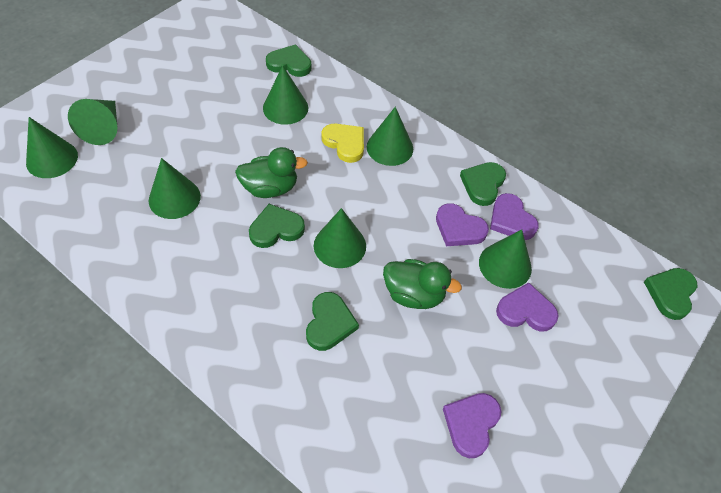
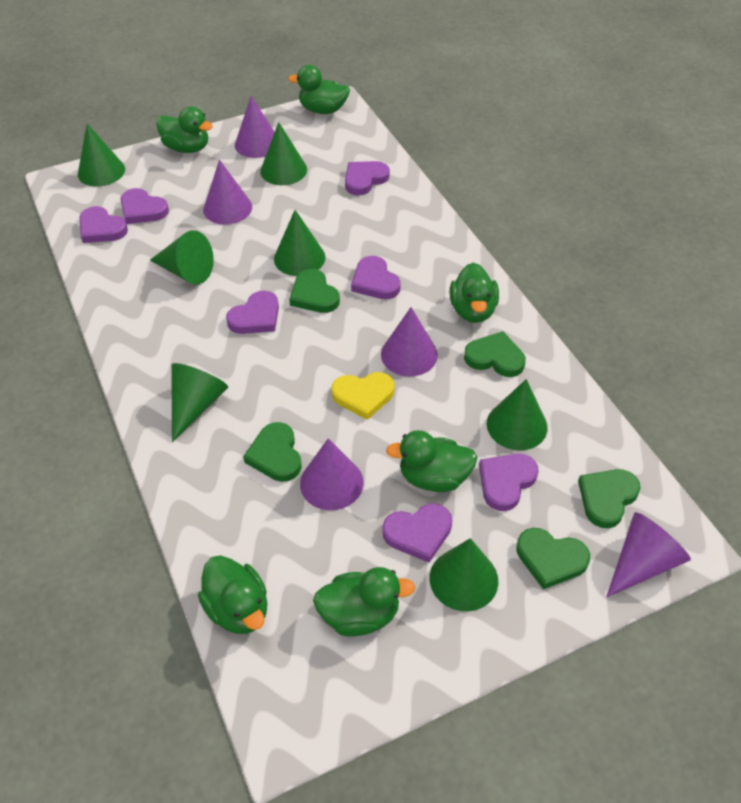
green duck: [235,147,308,198] [383,259,462,309] = 2 -> [156,106,213,153] [198,555,267,634] [288,65,350,114] [313,567,415,636] [386,430,477,492] [450,263,499,323] = 6
purple cone: none = 0 -> [203,160,252,225] [235,96,275,158] [300,438,364,510] [381,307,438,376] [606,512,691,597] = 5
purple heart: [436,203,489,246] [443,393,502,458] [490,193,539,240] [496,282,559,332] = 4 -> [79,206,128,243] [120,188,169,224] [226,291,279,334] [345,161,390,195] [351,256,401,299] [382,503,452,563] [479,454,538,511] = 7

